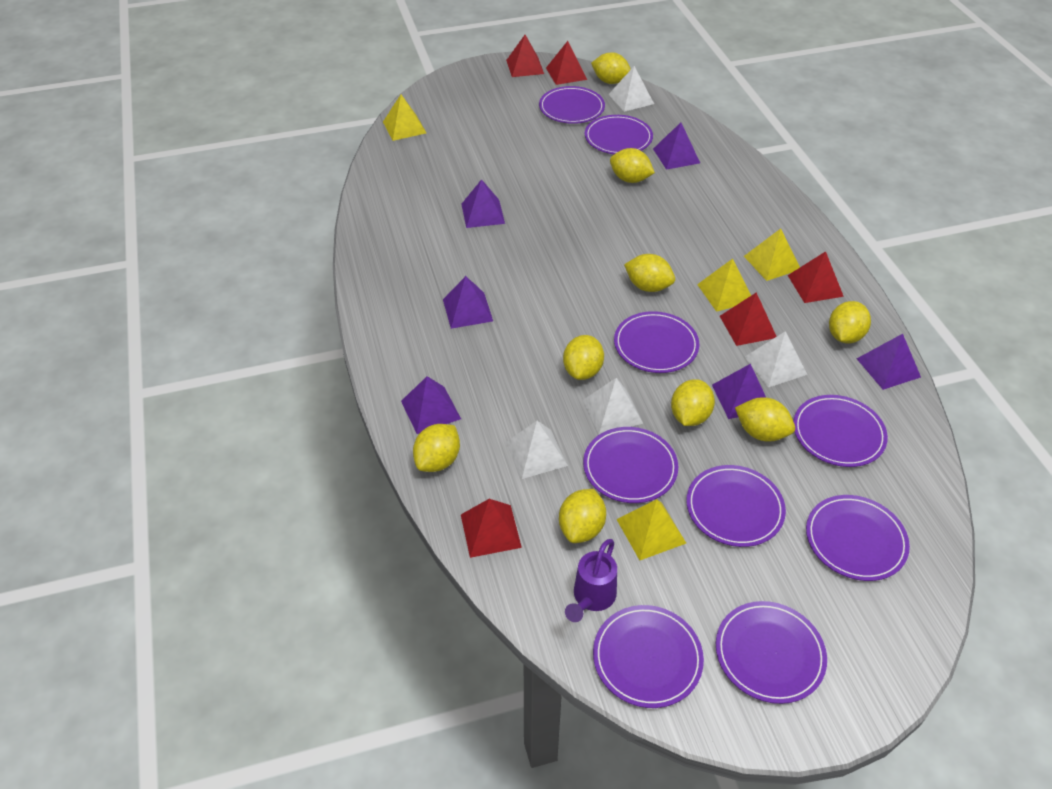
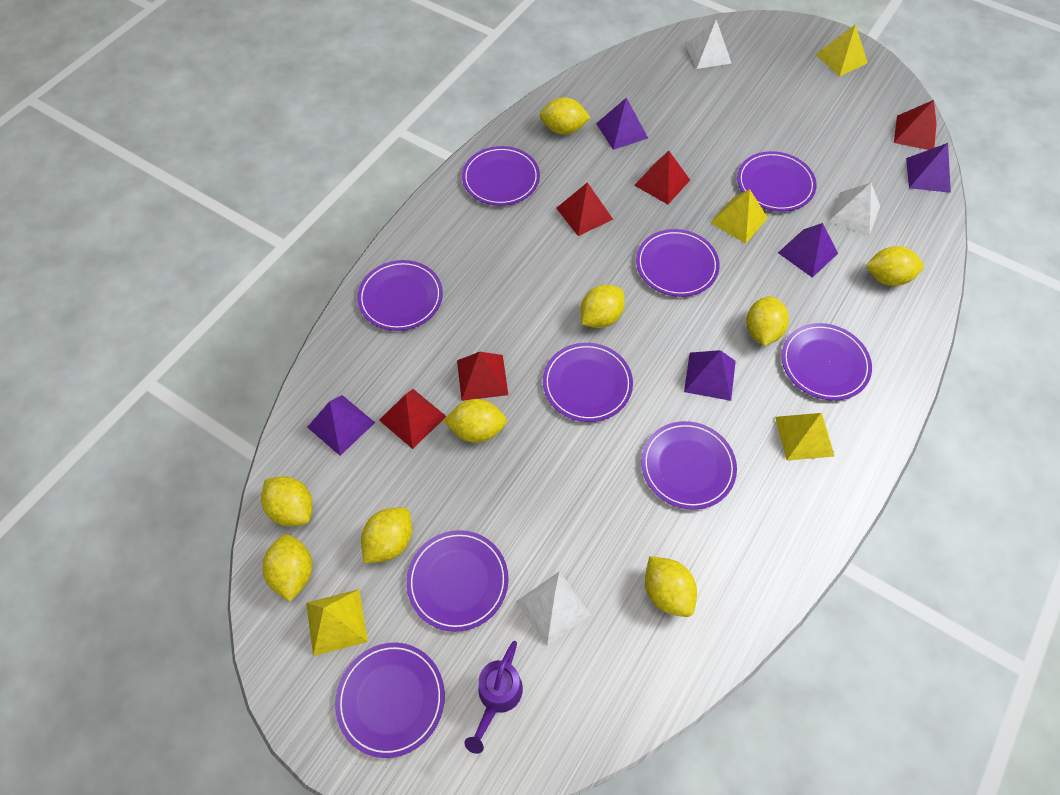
purple pyramid: [401,376,461,434] [443,276,493,329] [461,179,505,228] [653,123,700,170] [712,364,766,419] [857,334,921,390] = 6 -> [307,395,375,456] [596,98,648,150] [684,350,736,401] [778,223,838,278] [906,143,951,193] = 5
white pyramid: [506,421,568,479] [583,378,643,434] [608,66,654,112] [745,331,808,387] = 4 -> [516,571,591,646] [685,20,732,69] [829,183,880,236] = 3

